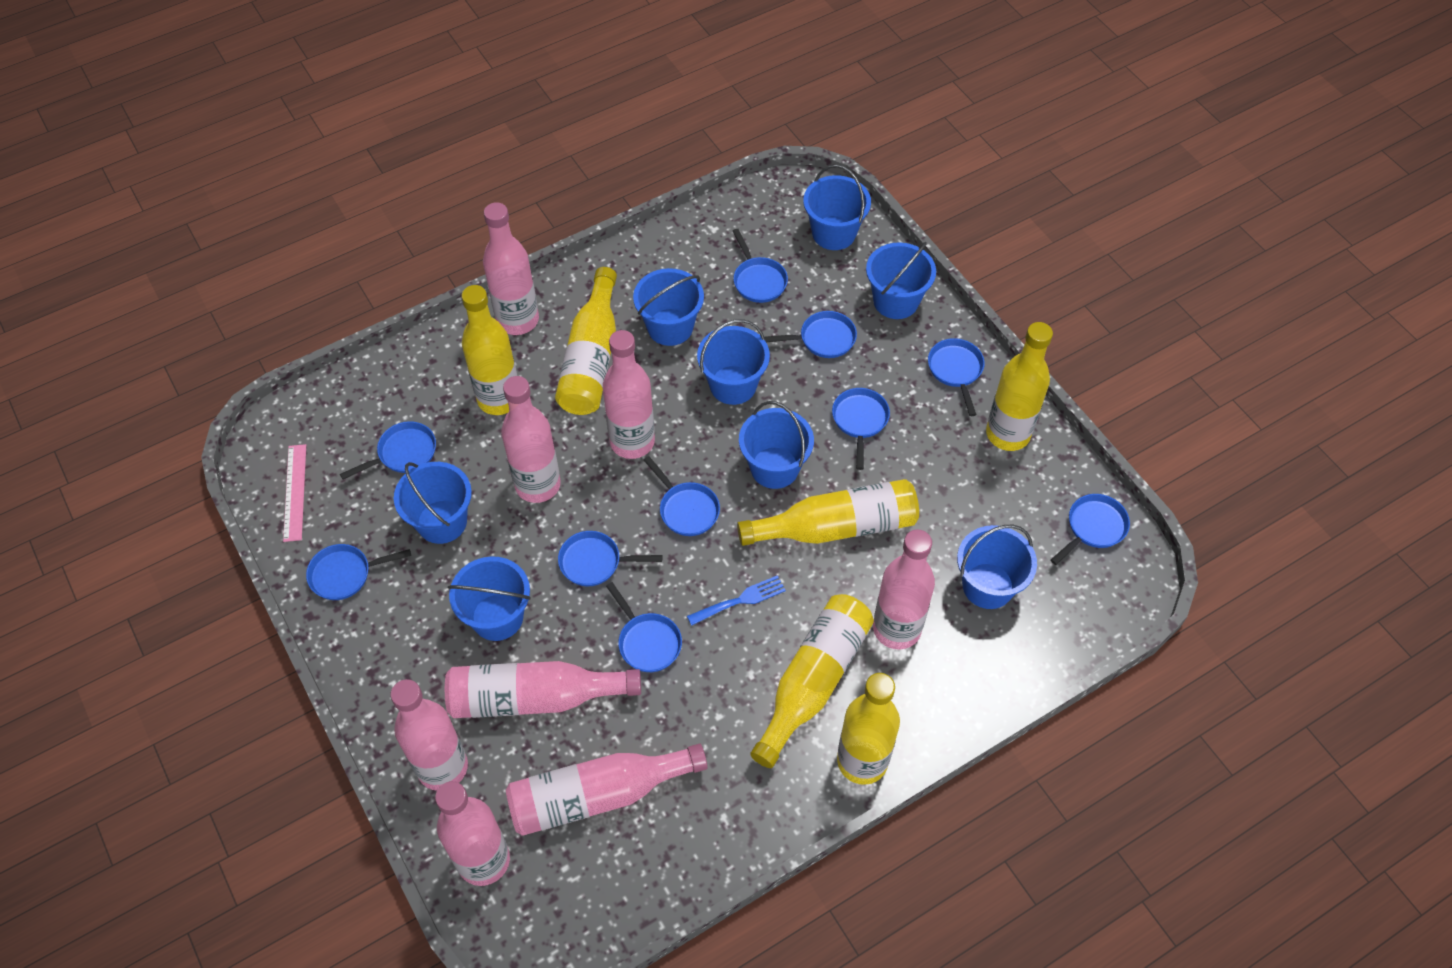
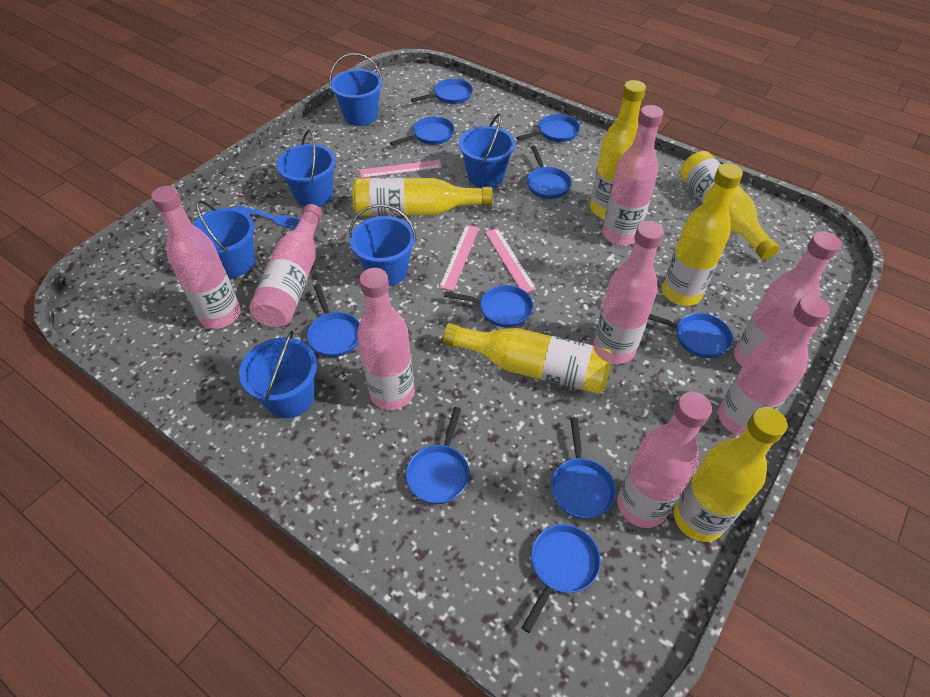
blue bucket: [394,462,472,544] [448,556,531,641] [633,268,704,346] [697,319,770,405] [739,401,814,489] [803,165,871,250] [866,242,936,319] [957,525,1037,609] = 8 -> [192,200,255,278] [239,331,317,418] [276,130,336,207] [329,53,383,126] [349,204,416,286] [459,114,516,188] = 6
pink ruler: [283,444,306,542] = 1 -> [360,160,442,178] [439,225,479,291] [485,228,536,292] = 3

